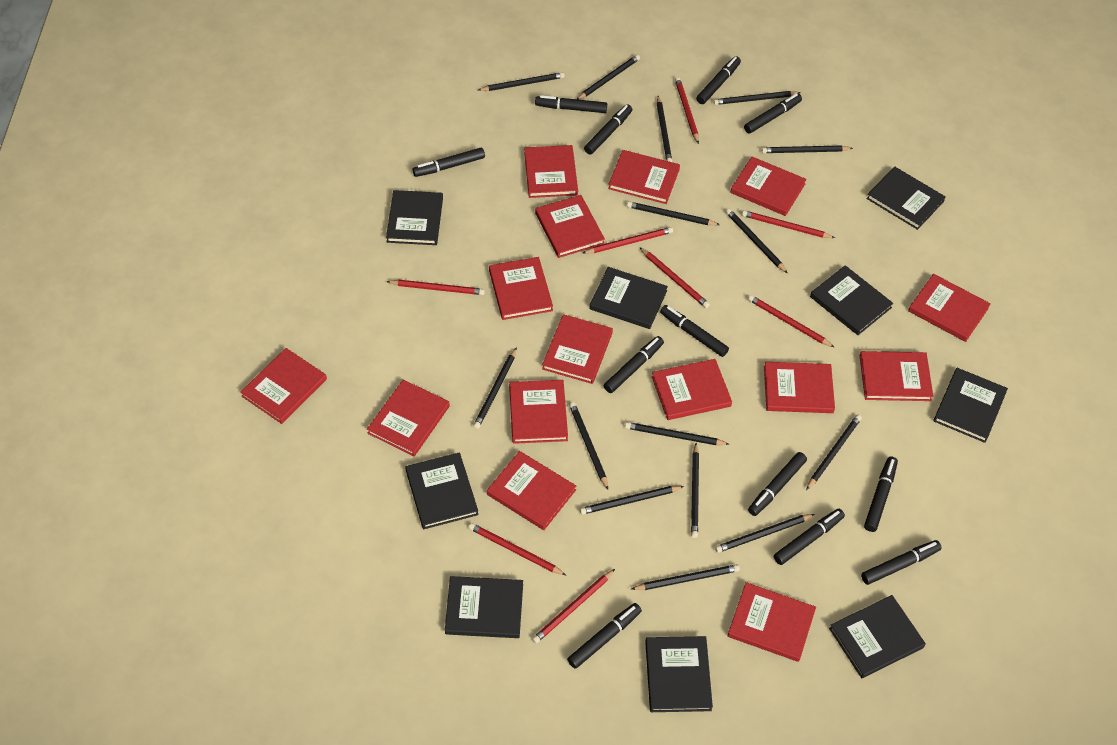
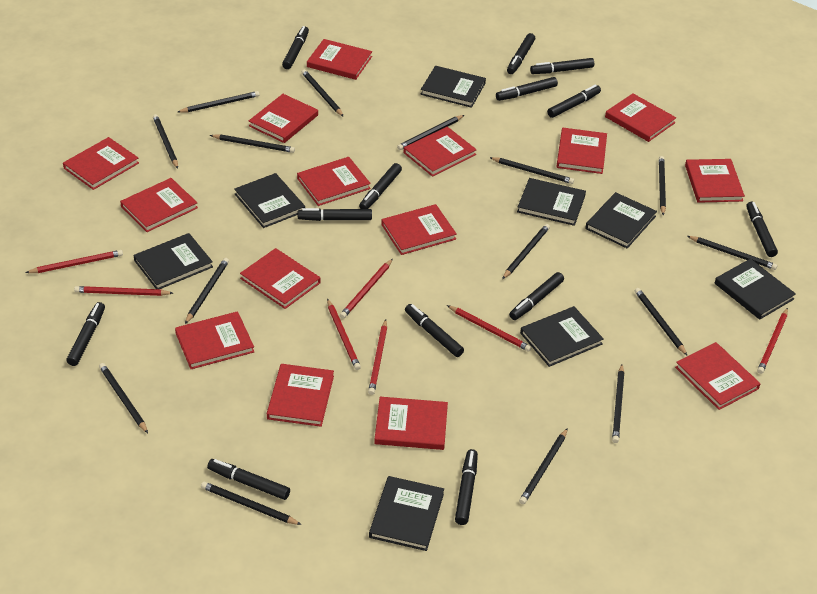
black book: [386,190,443,245] [405,452,479,529] [445,576,523,638] [590,267,668,329] [645,636,713,712] [810,265,893,335] [829,595,926,678] [866,167,945,230] [933,368,1008,443] = 9 -> [133,233,213,289] [234,173,305,228] [369,476,444,551] [420,66,486,108] [517,178,586,226] [520,306,604,367] [585,192,657,248] [715,259,796,320] = 8
black marker: [412,148,485,177] [535,95,607,113] [567,603,642,669] [584,104,632,155] [604,336,664,393] [660,305,729,357] [696,56,741,104] [744,93,802,134] [748,452,807,516] [774,509,845,565] [861,540,942,585] [864,457,898,532] = 12 -> [66,302,105,366] [207,459,290,500] [282,26,309,69] [298,208,372,221] [359,163,402,209] [405,304,464,357] [455,449,478,525] [496,77,558,101] [507,33,535,74] [509,272,564,320] [530,58,594,74] [547,85,601,118] [746,201,778,257] = 13
red pencil: [386,280,485,295] [469,523,566,575] [532,569,615,643] [583,227,673,254] [639,247,710,308] [675,77,699,144] [742,210,835,238] [748,295,834,347] = 8 -> [25,250,123,273] [74,286,173,296] [327,299,361,370] [340,259,393,319] [368,319,387,395] [447,305,532,352] [757,308,788,374] = 7

